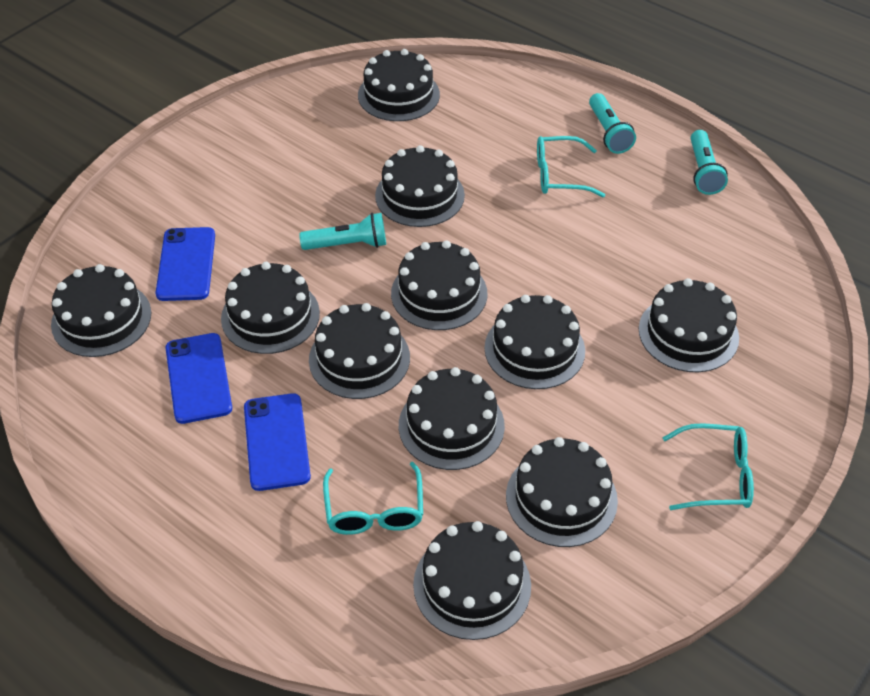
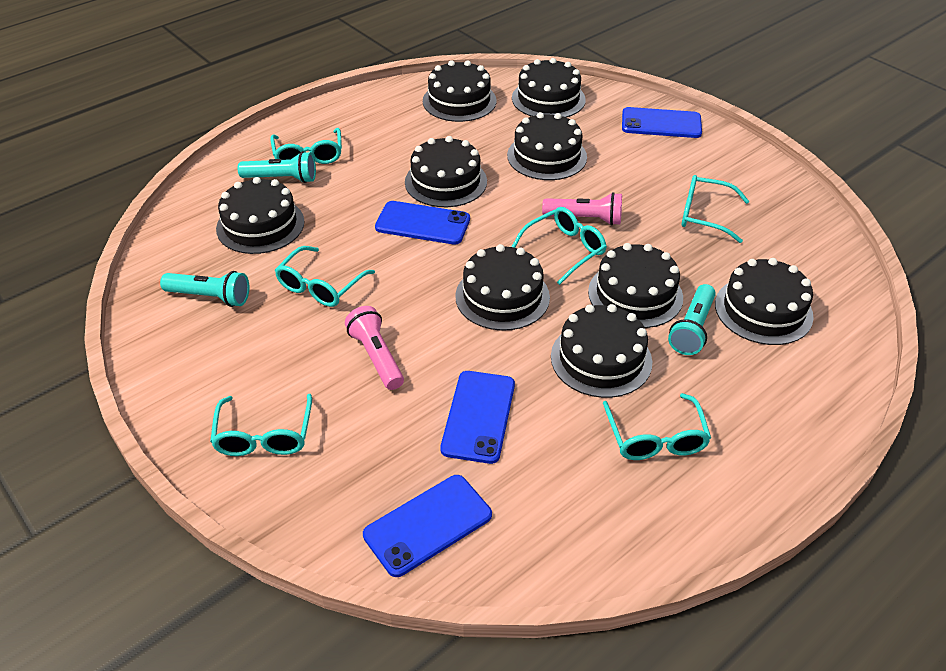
black cake: [51,264,151,357] [221,262,320,354] [309,303,410,399] [358,49,440,121] [375,145,465,227] [391,240,488,330] [399,367,505,470] [413,521,531,640] [484,295,585,389] [506,437,618,547] [639,278,739,372] = 11 -> [216,177,304,254] [405,136,487,207] [423,60,496,122] [455,244,550,331] [507,112,587,180] [512,58,586,118] [551,304,652,398] [588,243,683,328] [715,258,814,345] = 9
blue phone: [155,227,215,301] [166,333,232,424] [244,393,311,491] = 3 -> [363,475,492,577] [375,201,470,245] [440,371,515,464] [622,107,702,138] = 4
pink flashlight: none = 0 -> [345,306,404,390] [542,192,622,226] = 2
turquoise glasses: [323,462,423,535] [537,136,605,197] [662,423,754,510] = 3 -> [210,394,312,456] [270,128,342,164] [275,246,375,307] [512,207,607,285] [603,393,711,460] [681,175,749,243] = 6

